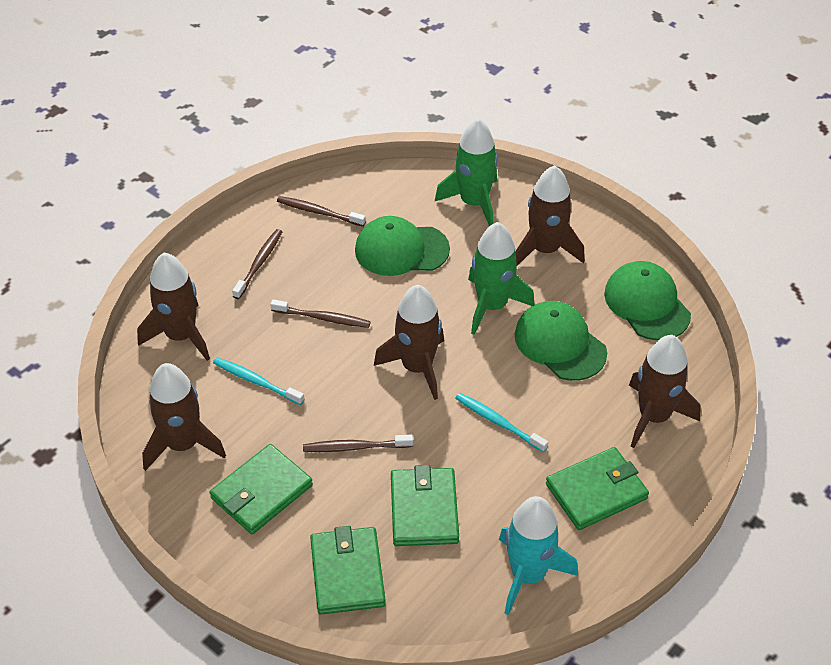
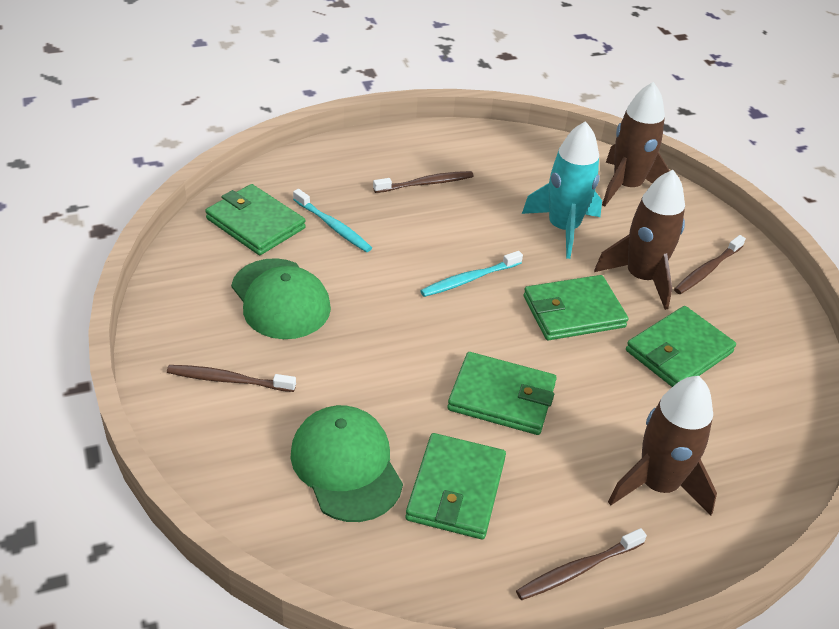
brown rocket: [137,253,210,361] [142,363,226,471] [374,285,444,400] [516,165,585,266] [629,335,701,448] = 5 -> [594,170,685,310] [602,82,670,206] [608,376,717,516] = 3
green cap: [355,216,450,276] [515,301,607,381] [604,261,691,340] = 3 -> [231,258,331,339] [290,405,403,522] = 2
green rocket: [435,118,498,226] [468,222,535,335] = 2 -> none = 0
green wallet: [210,444,313,534] [310,526,386,615] [391,465,459,546] [546,447,649,530] = 4 -> [205,184,306,255] [406,433,506,539] [447,352,557,435] [524,275,628,340] [626,306,736,387] = 5

